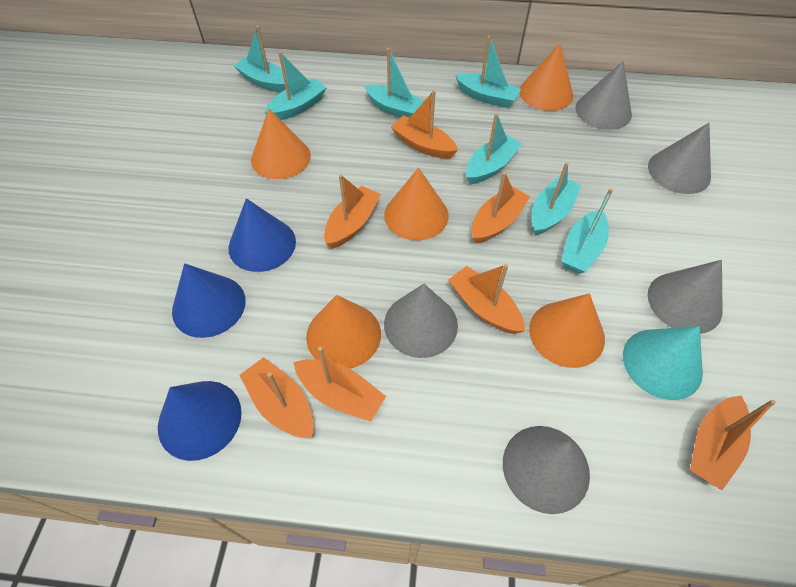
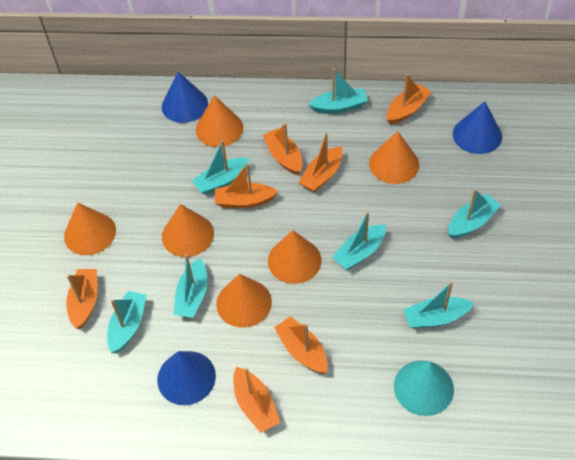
grey cone: [384,284,458,358] [503,426,590,514] [575,61,632,130] [647,260,722,334] [648,123,711,194] = 5 -> none = 0
orange cone: [251,109,311,179] [306,295,381,369] [384,168,449,240] [519,43,573,111] [529,293,605,368] = 5 -> [64,202,116,255] [162,204,214,257] [196,95,243,147] [216,274,272,328] [268,230,321,284] [369,131,419,184] = 6

